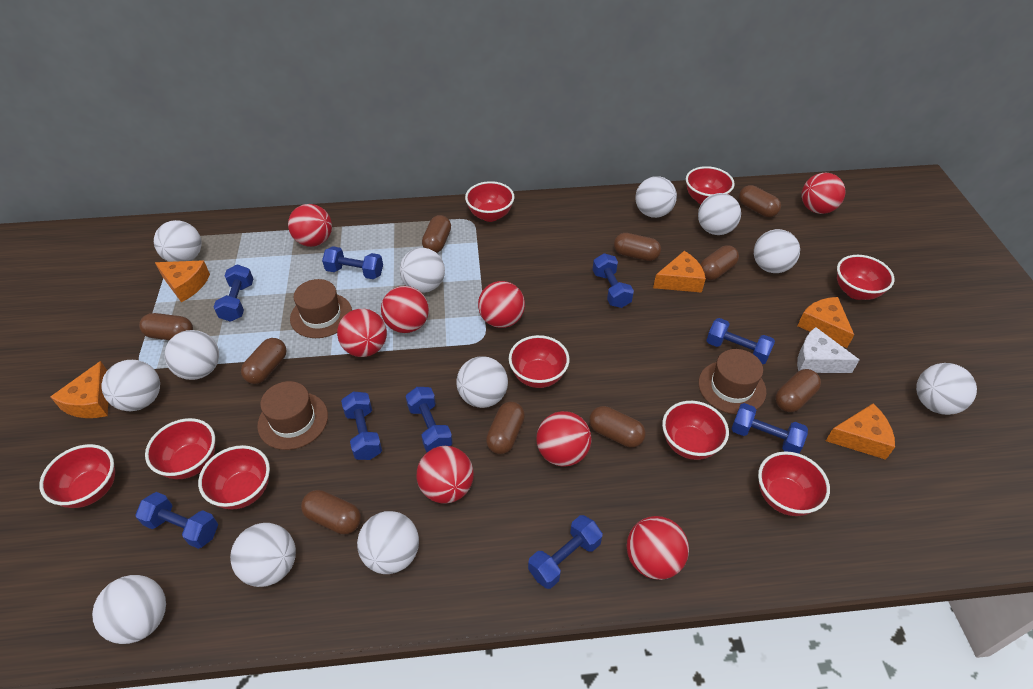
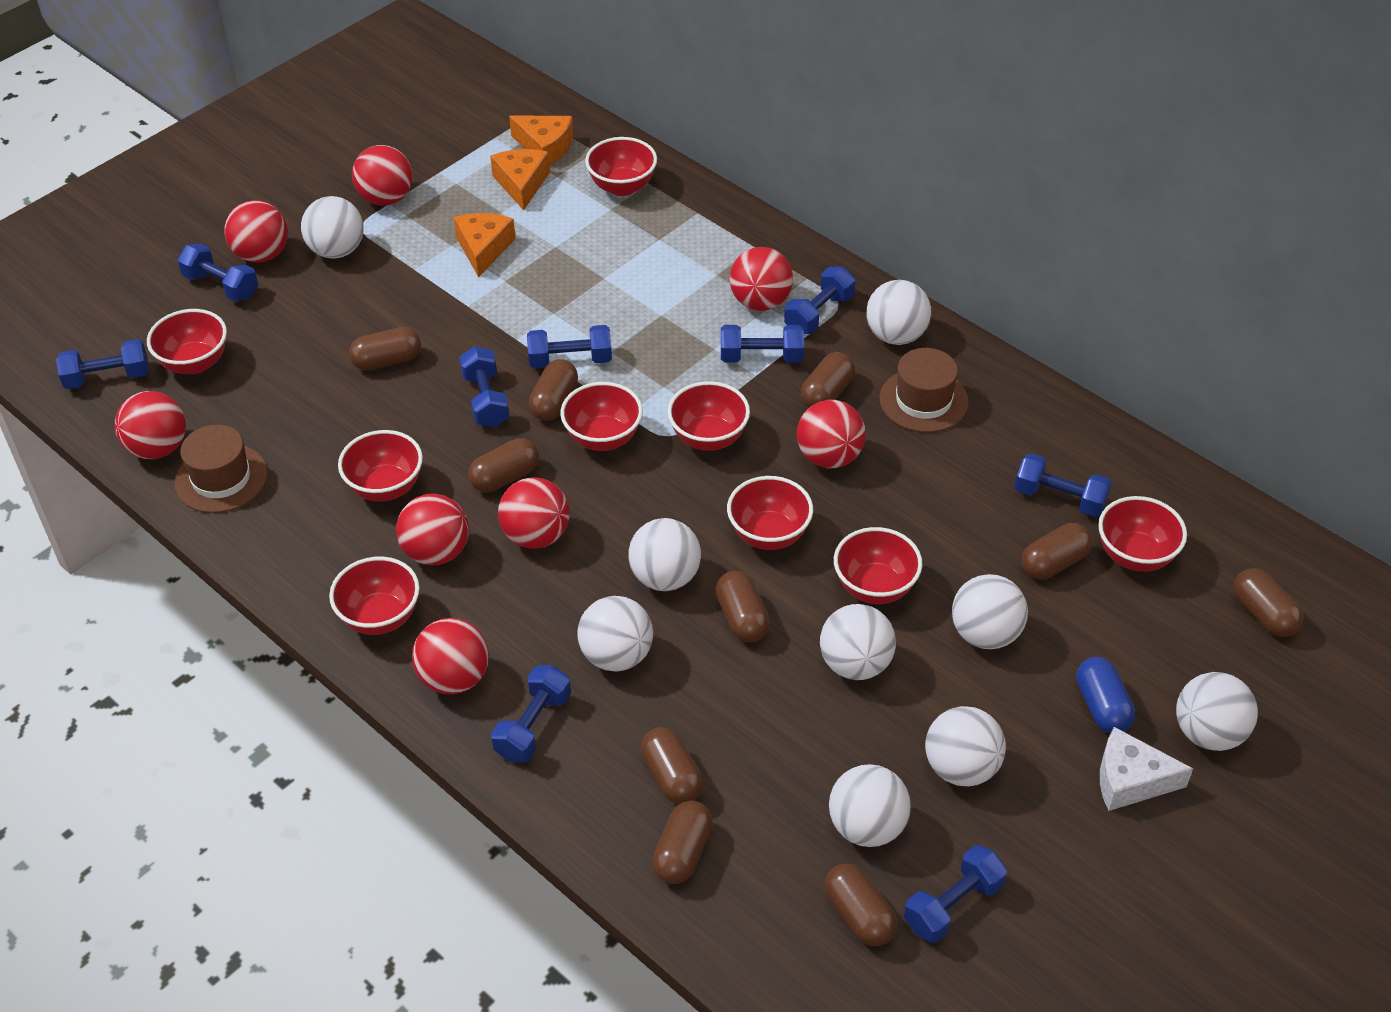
blue capsule: none = 0 -> [1076,657,1135,733] = 1
brown hat: [257,381,328,450] [290,279,352,338] [699,349,766,414] = 3 -> [174,425,268,513] [879,348,969,433] = 2
orange cheese: [50,361,108,418] [155,260,210,302] [653,251,706,293] [797,297,854,348] [826,404,895,460] = 5 -> [454,213,516,278] [490,149,550,211] [509,115,574,165] = 3
white ball: [92,575,166,644] [101,360,160,411] [154,220,202,262] [164,330,219,380] [230,523,296,587] [357,511,419,574] [400,248,445,293] [456,356,508,408] [635,176,677,218] [698,193,741,235] [754,229,800,273] [916,363,977,415] = 12 -> [301,196,364,259] [577,596,653,672] [629,518,701,591] [820,604,896,680] [829,764,911,847] [866,280,931,345] [925,706,1006,786] [952,574,1028,649] [1176,672,1258,751] = 9

